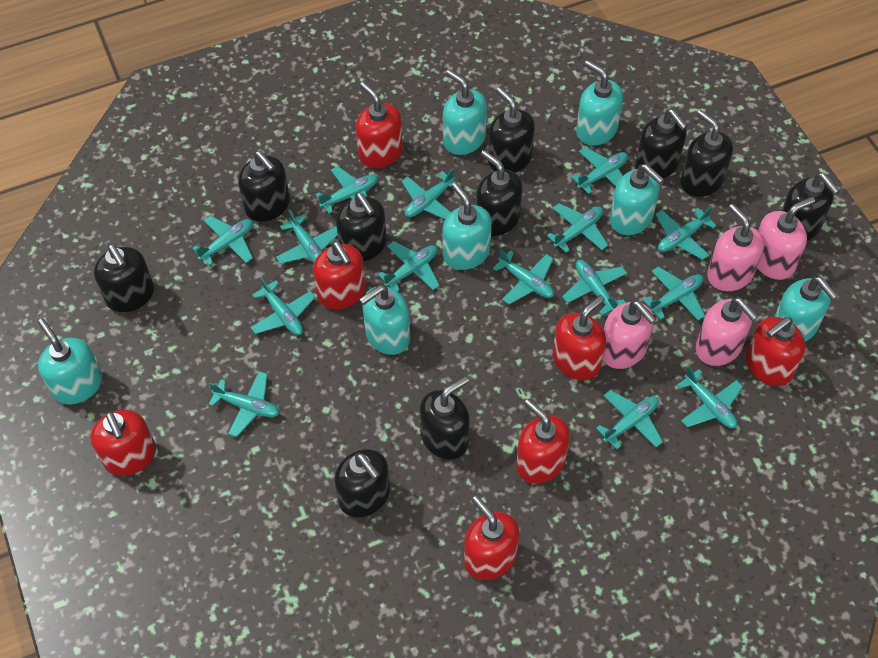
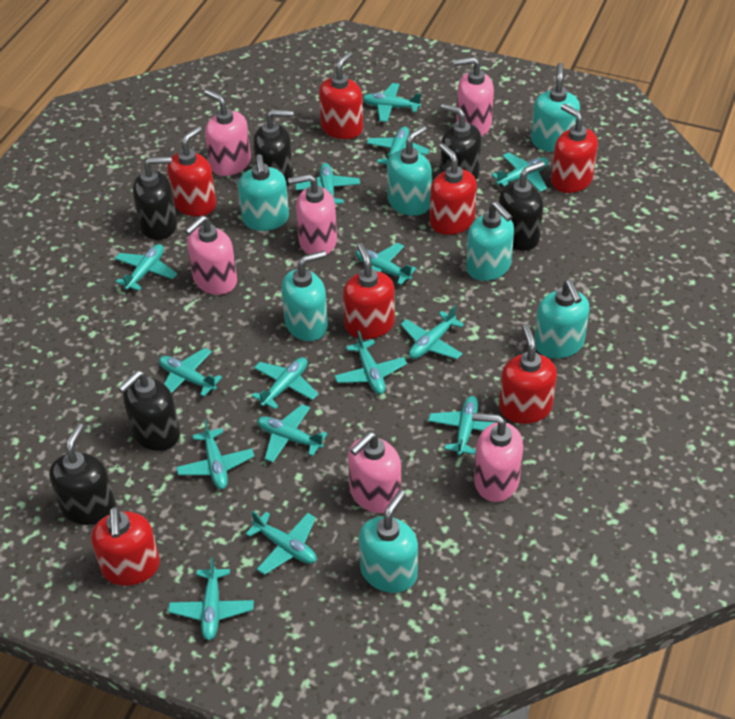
black soap dispenser: [94,244,154,312] [238,151,290,222] [335,449,390,517] [336,193,387,261] [420,376,469,459] [476,150,523,236] [488,87,535,173] [635,109,688,179] [681,110,733,197] [781,173,840,241] = 10 -> [49,423,116,525] [118,370,180,451] [133,157,177,240] [253,109,293,186] [440,104,481,180] [499,161,545,251] = 6
pink soap dispenser: [603,301,656,369] [696,298,758,366] [707,204,764,291] [757,197,815,280] = 4 -> [185,215,237,295] [204,89,251,176] [288,174,337,255] [348,432,401,513] [454,57,494,136] [472,413,523,502] = 6

